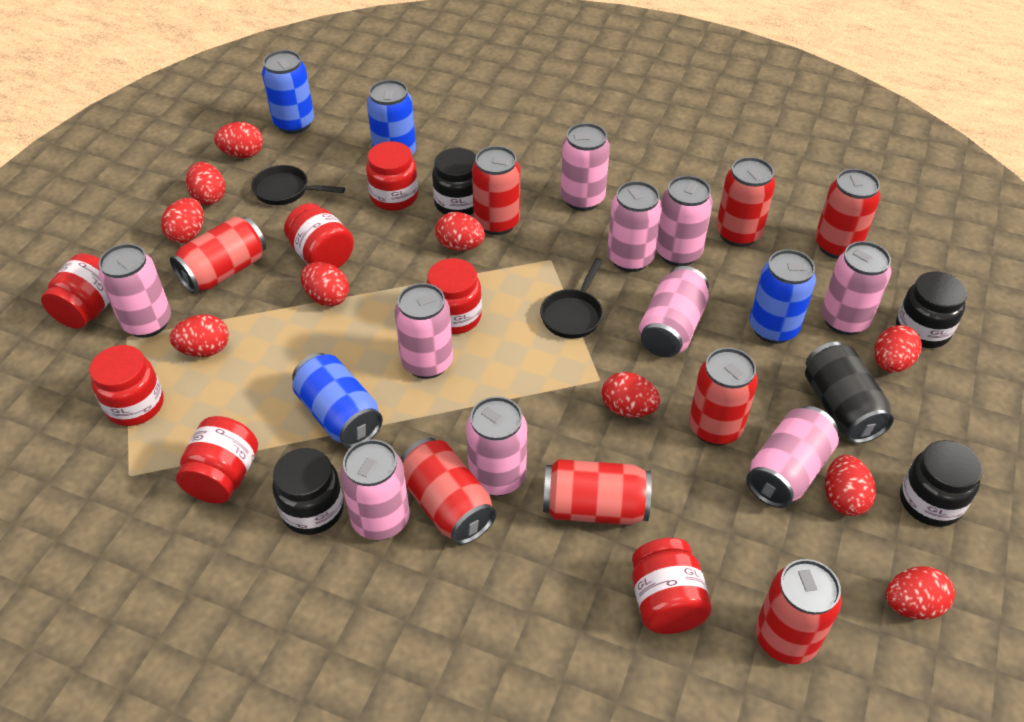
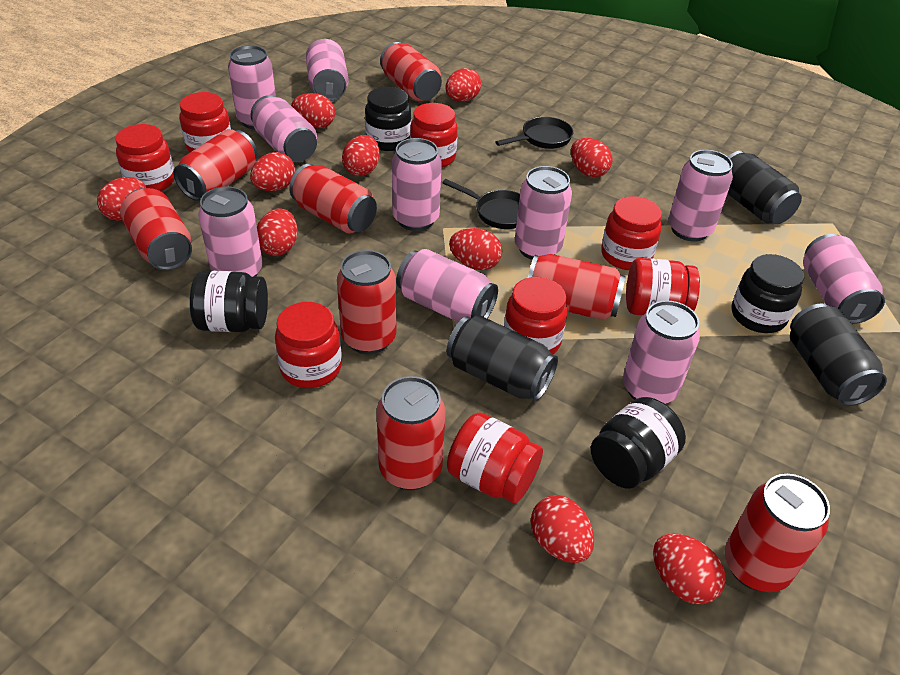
black can: [805,342,894,444] = 1 -> [447,315,558,401] [727,151,802,224] [790,304,887,406] = 3
blue can: [262,50,314,134] [292,353,383,448] [367,80,416,155] [749,249,816,344] = 4 -> none = 0
red jar: [41,253,110,329] [89,345,164,426] [176,416,258,504] [284,203,354,268] [366,141,418,211] [426,258,482,334] [632,538,711,634] = 7 -> [115,124,174,191] [179,92,231,153] [275,302,342,388] [410,103,458,168] [447,412,543,504] [504,277,567,355] [601,196,662,270] [626,258,700,316] = 8

